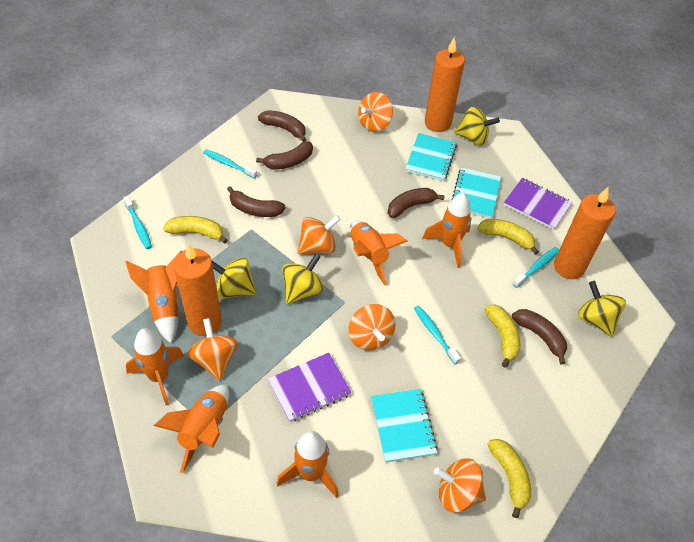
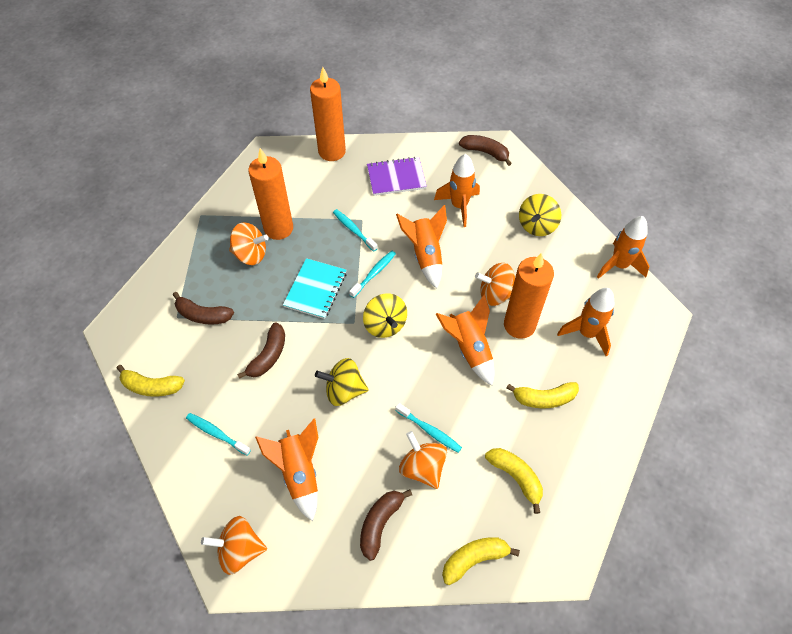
brown banana: [227,186,286,217] [256,141,313,170] [258,110,306,142] [388,188,445,218] [512,309,567,365] = 5 -> [173,292,234,325] [237,323,285,379] [360,489,412,561] [459,135,512,166] = 4
orange spinning top: [187,318,238,380] [298,215,340,254] [349,304,395,351] [358,92,393,132] [434,458,486,513] = 5 -> [201,516,267,575] [229,222,269,265] [399,431,447,489] [475,263,515,306] = 4
purple notebook: [268,353,352,422] [503,178,573,230] = 2 -> [367,157,427,196] = 1
turquoise notebook: [371,389,438,463] [405,133,457,181] [451,167,501,219] = 3 -> [283,258,346,319] = 1
yellow spinning top: [212,258,257,299] [282,253,324,304] [454,106,500,146] [578,281,626,337] = 4 -> [315,358,369,406] [363,293,407,338] [519,194,561,236] = 3

